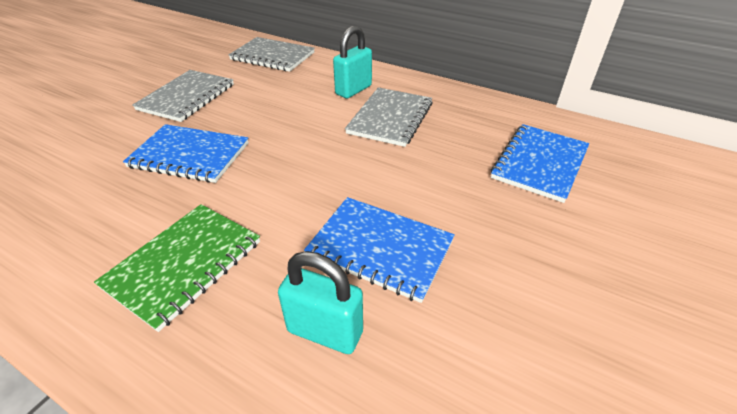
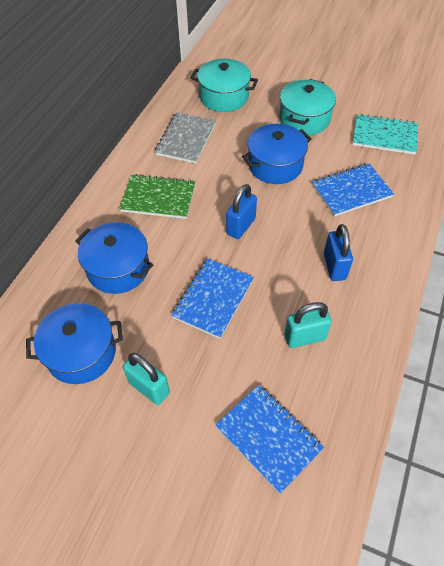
blue padlock: none = 0 -> [226,184,257,239] [324,224,353,281] = 2
blue pot: none = 0 -> [26,303,123,384] [75,222,153,294] [242,124,312,184] = 3
grey notebook: [133,70,234,122] [229,37,315,72] [345,87,433,147] = 3 -> [155,112,216,164] = 1
turquoise notebook: none = 0 -> [353,114,418,155] = 1
turquoise pot: none = 0 -> [191,59,258,112] [279,79,336,135] = 2

